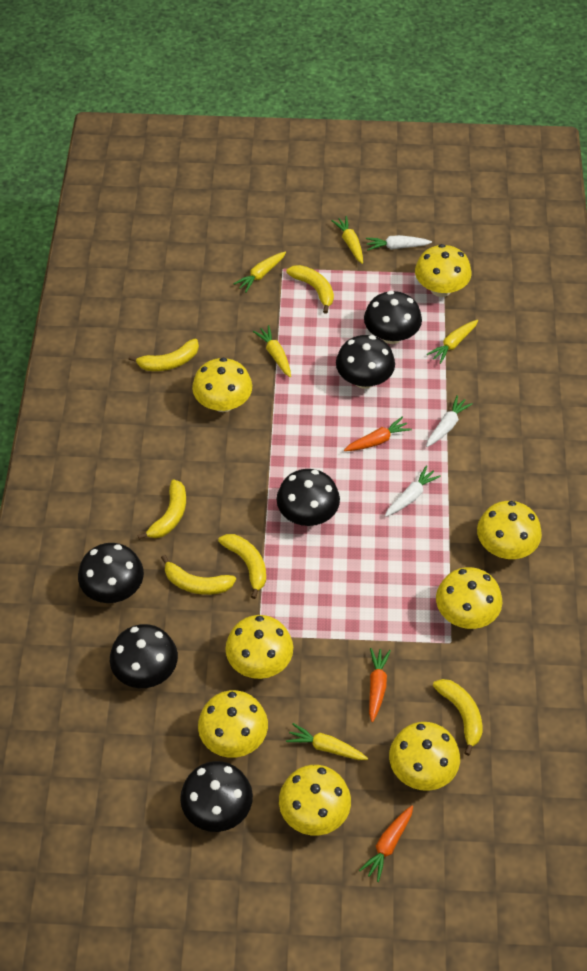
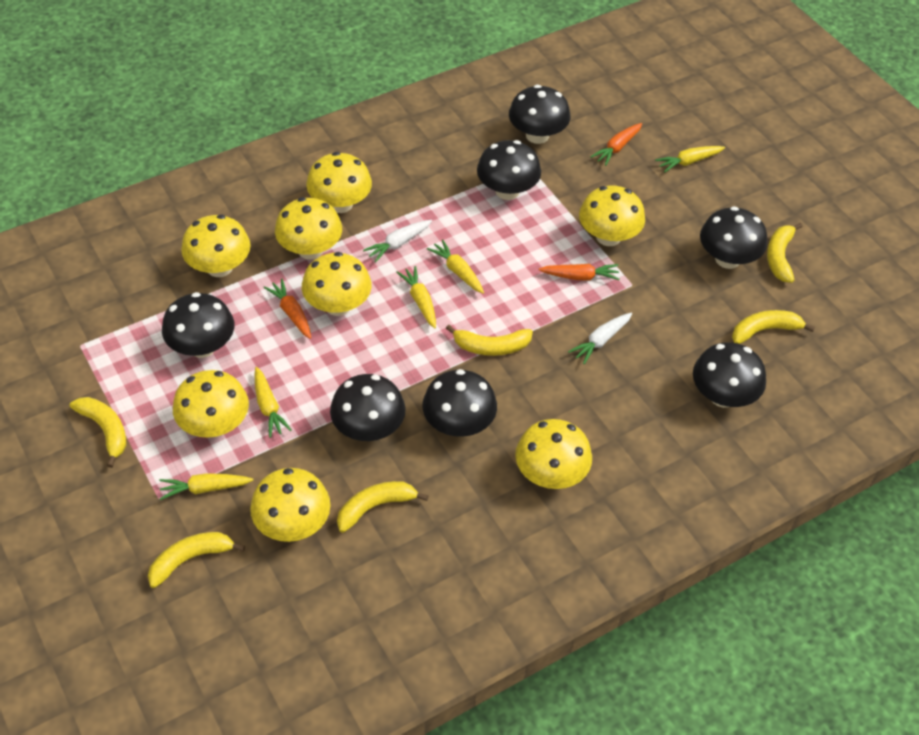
black mushroom: [78,543,144,603] [110,624,178,688] [180,761,253,832] [277,469,340,526] [336,335,395,389] [364,291,422,344] = 6 -> [162,292,234,358] [330,374,406,441] [422,369,497,437] [477,140,541,200] [509,85,570,144] [693,342,766,408] [700,206,767,269] = 7
white carrot: [366,235,432,251] [385,466,441,517] [426,395,473,447] = 3 -> [363,220,432,262] [568,313,632,364] = 2

